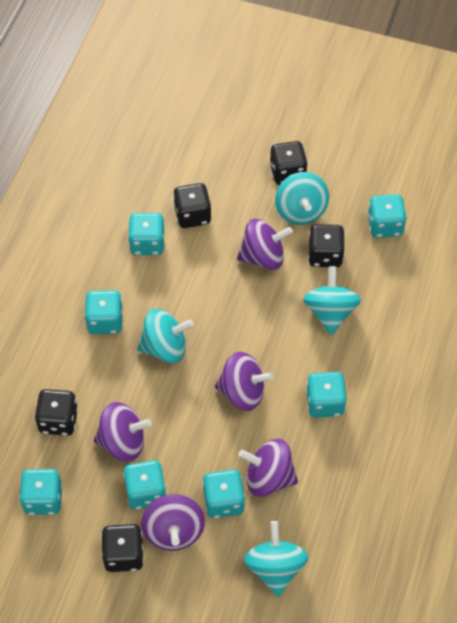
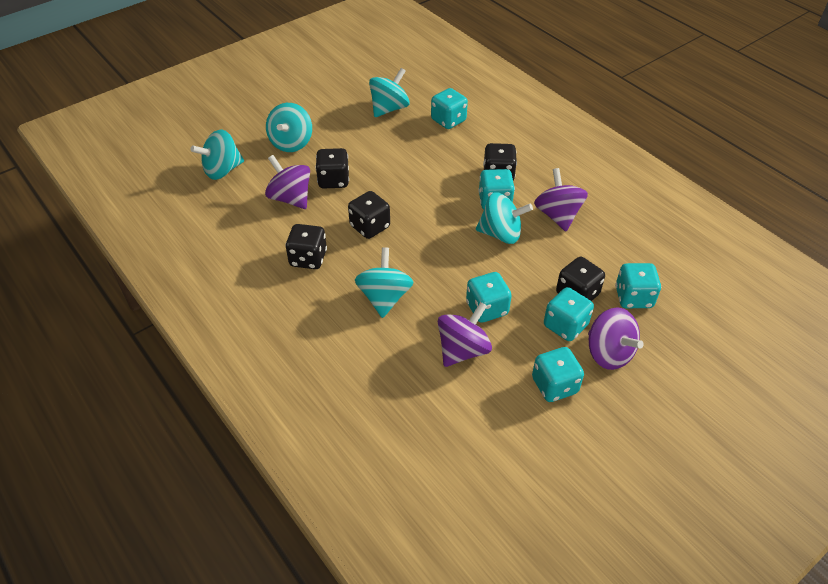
purple spinning top: [94,402,152,461] [141,494,205,551] [215,352,274,411] [237,219,293,270] [239,439,298,497] = 5 -> [265,155,310,209] [438,302,492,367] [534,168,588,231] [588,308,644,370] = 4
turquoise dice: [19,469,63,515] [84,290,123,334] [123,460,167,510] [128,213,165,255] [202,470,245,518] [306,372,347,418] [367,194,407,238] = 7 -> [431,88,468,129] [466,272,512,323] [478,169,515,209] [532,347,584,402] [544,287,594,341] [615,263,661,308] = 6
turquoise spinning top: [137,309,194,363] [244,521,308,597] [275,172,329,225] [303,266,361,335] = 4 -> [190,130,244,180] [266,103,312,152] [355,247,414,318] [369,68,410,117] [476,192,533,244] = 5

